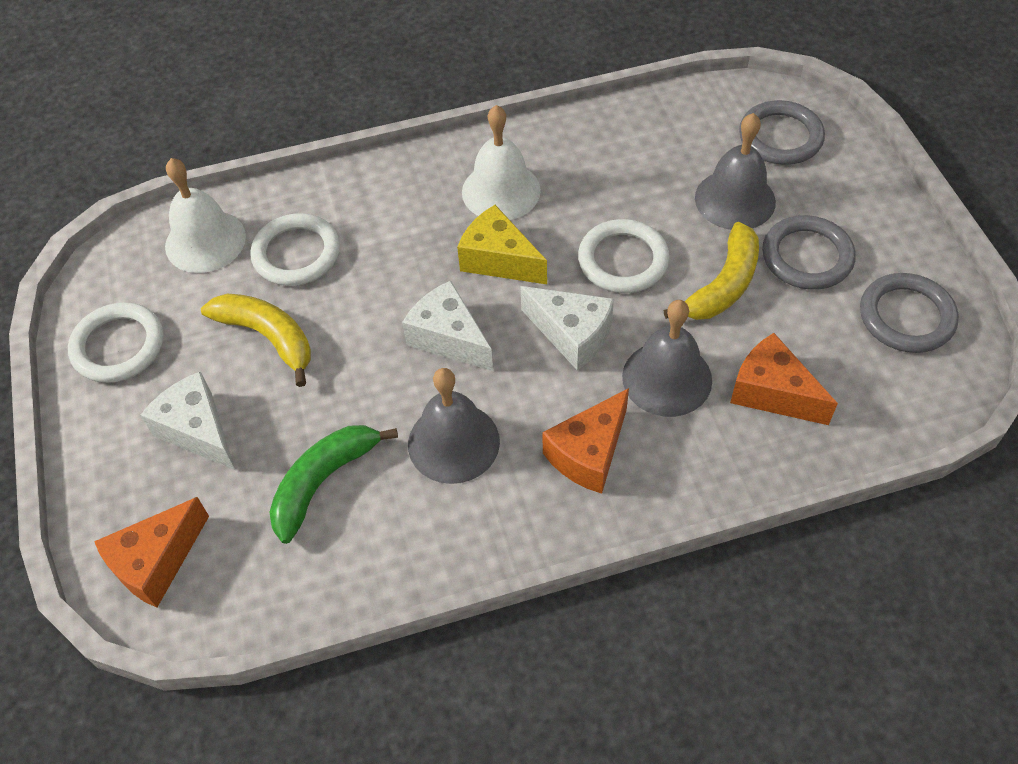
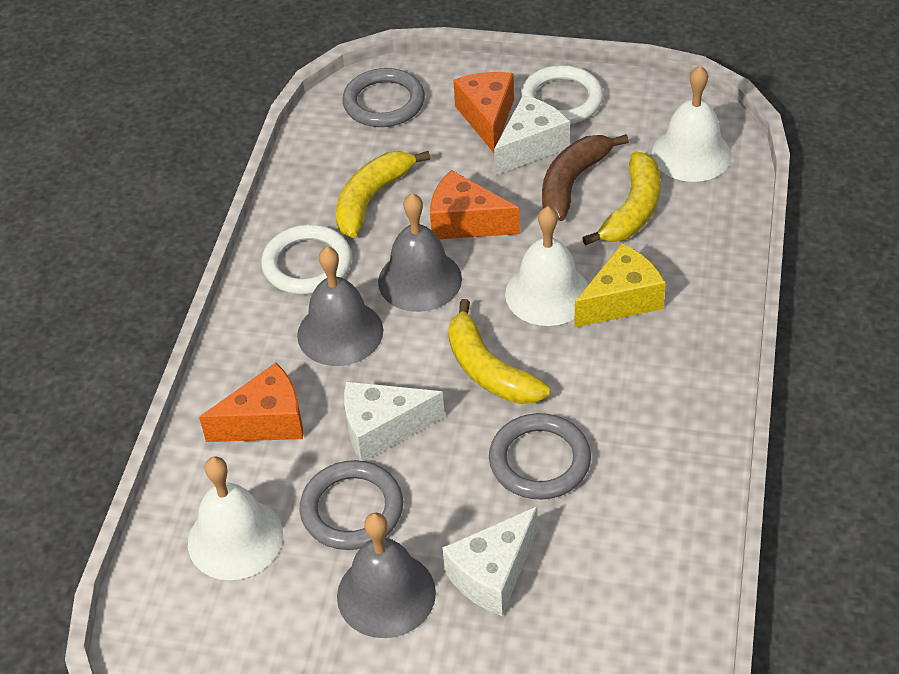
brown banana: none = 0 -> [542,134,629,221] = 1
green banana: [269,425,398,544] = 1 -> none = 0
white bell: [165,158,246,273] [462,105,541,220] = 2 -> [188,457,283,580] [505,206,588,326] [652,66,732,182] = 3
white ring: [68,302,164,383] [250,213,340,286] [578,219,670,293] = 3 -> [261,225,352,295] [520,65,603,124] = 2
yellow banana: [201,294,311,387] [664,222,759,320] = 2 -> [336,151,430,238] [448,299,550,404] [582,151,660,245] = 3

